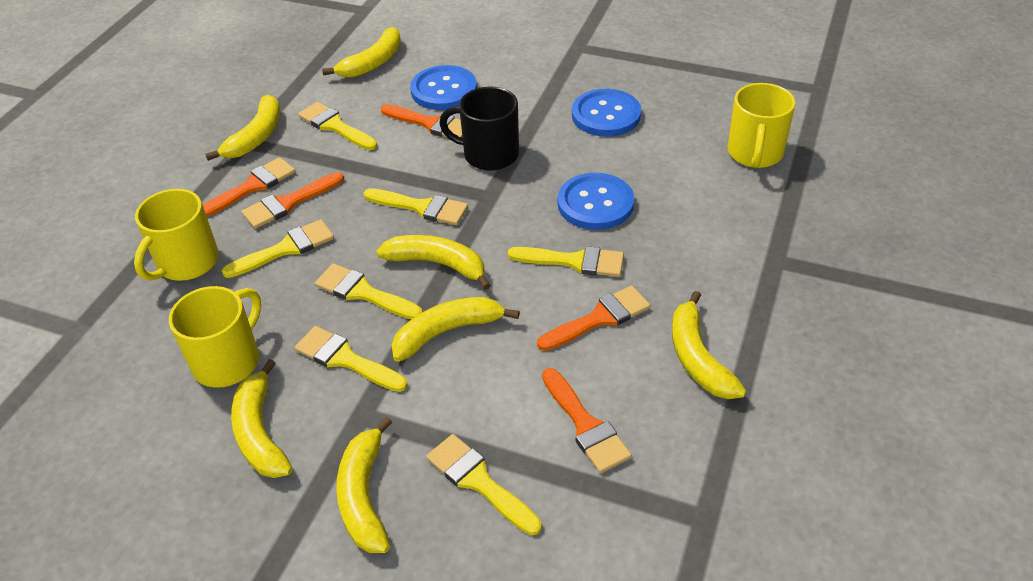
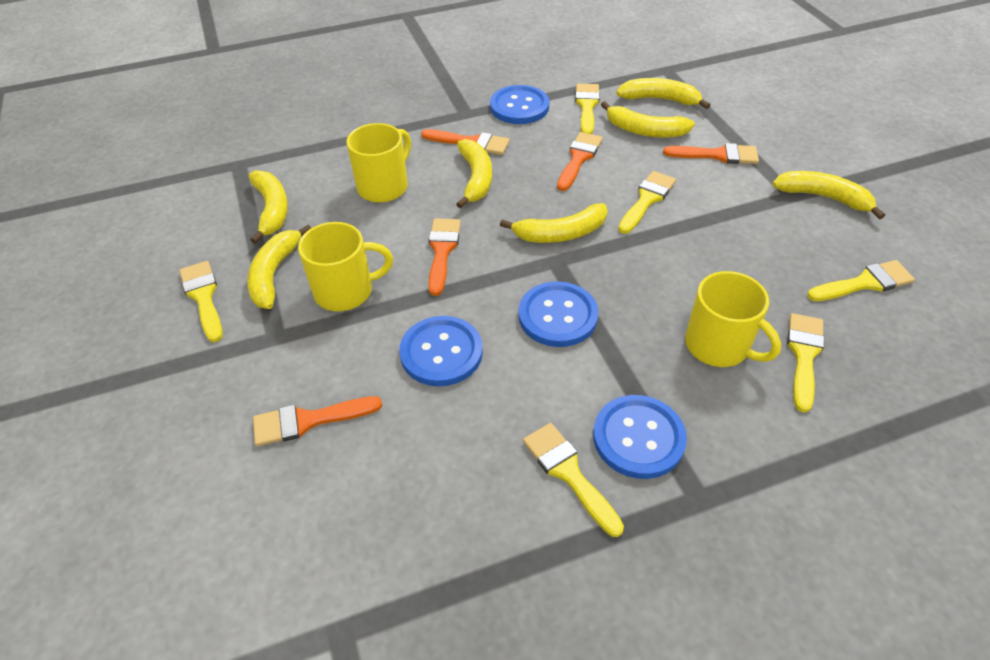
black mug: [439,86,519,171] = 1 -> none = 0
blue button: [410,65,477,110] [558,173,634,230] [572,89,641,137] = 3 -> [399,316,483,386] [490,85,549,124] [518,281,599,347] [593,395,687,479] = 4
yellow brush: [222,219,334,278] [295,326,407,392] [298,102,377,150] [315,263,422,319] [363,188,468,225] [426,434,542,535] [508,246,624,277] = 7 -> [179,261,223,342] [523,423,624,537] [575,84,600,134] [618,171,676,234] [787,313,825,412] [807,260,915,301] = 6

